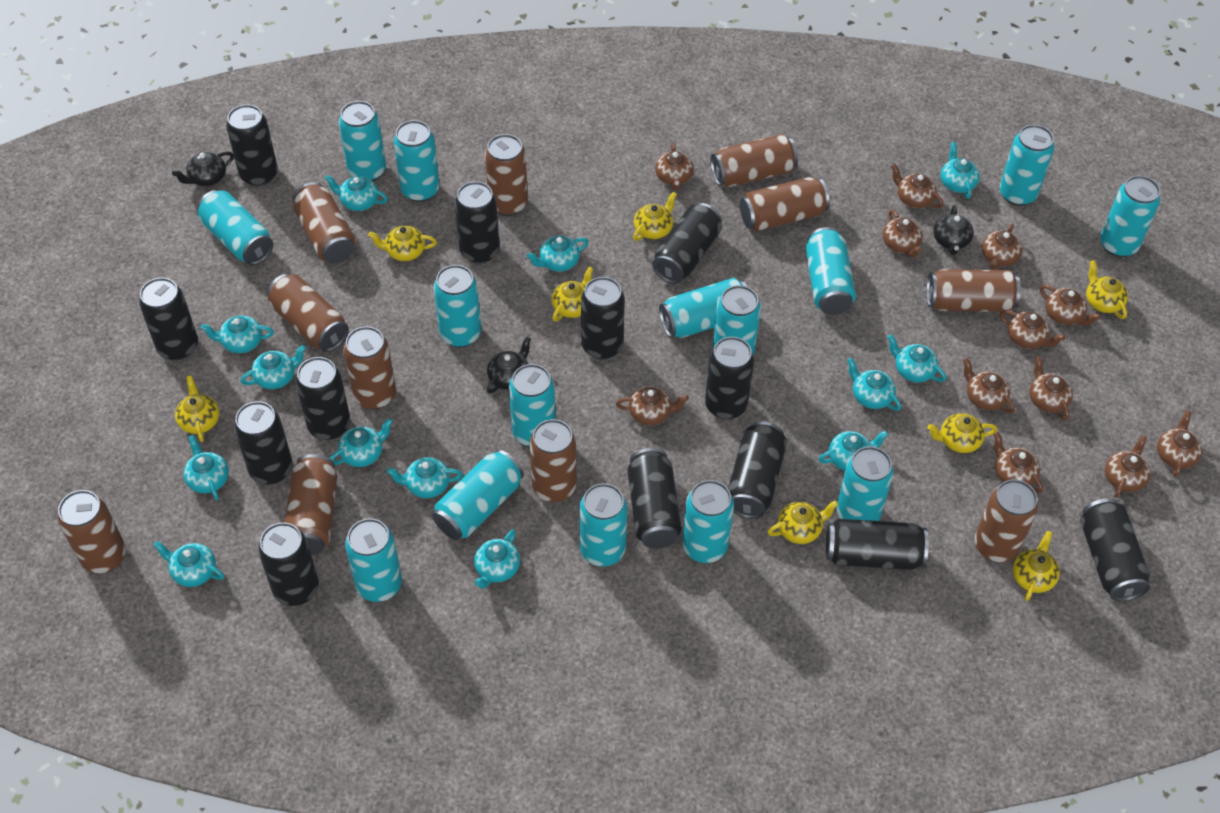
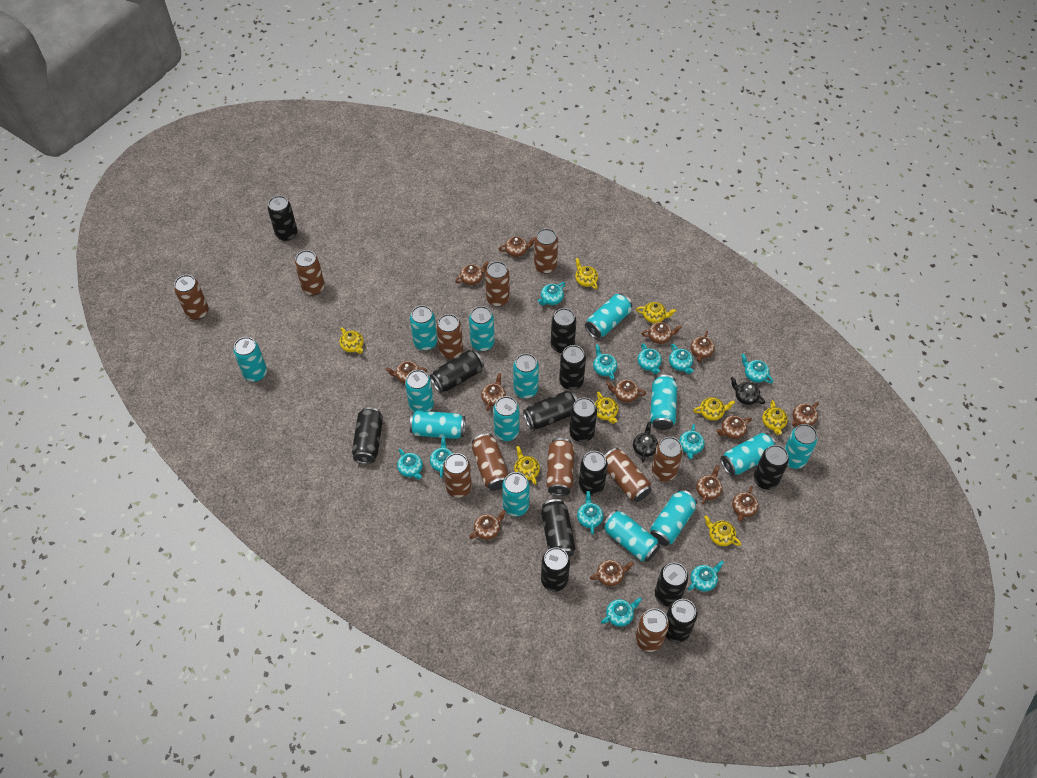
black teapot: [172,152,234,186] [487,337,531,394] [933,205,974,255] = 3 -> [633,422,658,462] [730,377,765,405] = 2
brown teapot: [616,386,689,425] [655,143,694,190] [883,209,923,258] [891,164,943,208] [963,358,1015,413] [982,224,1022,270] [993,432,1043,493] [1000,310,1066,349] [1029,356,1073,420] [1040,285,1101,325] [1105,435,1150,498] [1157,410,1202,477] = 12 -> [386,361,427,383] [455,261,489,285] [469,510,506,540] [481,373,506,411] [499,237,535,257] [590,560,634,586] [606,380,646,403] [641,322,682,344] [691,331,715,362] [696,465,722,505] [716,415,752,439] [732,486,759,521] [792,402,819,427] = 13
turquoise can: [197,190,273,265] [339,101,386,181] [345,518,402,602] [394,120,440,202] [432,450,524,540] [434,265,481,347] [509,364,555,447] [579,483,628,567] [659,278,748,338] [682,480,734,563] [712,285,761,355] [806,227,856,315] [836,446,894,521] [999,125,1054,206] [1100,175,1160,257] = 15 -> [233,337,267,382] [405,370,434,413] [410,305,437,351] [410,410,465,439] [469,306,494,351] [493,396,519,441] [502,472,530,517] [513,353,539,398] [585,294,632,339] [603,510,660,562] [650,375,677,430] [650,490,697,546] [721,433,777,476] [785,424,818,469] = 14
turquoise teapot: [153,541,224,587] [183,435,229,500] [201,315,274,353] [240,345,306,389] [325,175,388,211] [330,418,393,467] [387,457,463,498] [474,529,520,589] [527,236,589,272] [818,431,888,471] [847,358,901,411] [887,334,946,383] [941,142,980,199] = 13 -> [397,449,423,480] [430,436,453,478] [538,282,565,305] [577,491,603,535] [593,344,617,380] [601,598,642,627] [638,343,662,374] [669,344,694,374] [679,424,704,459] [688,561,724,592] [741,354,773,383] = 11

